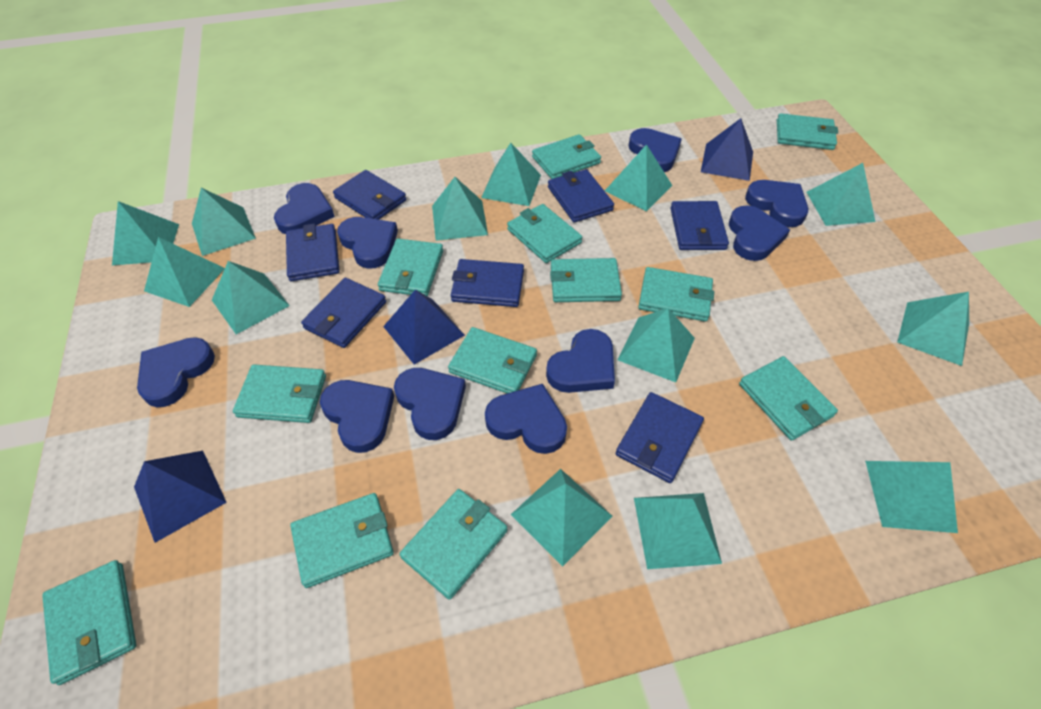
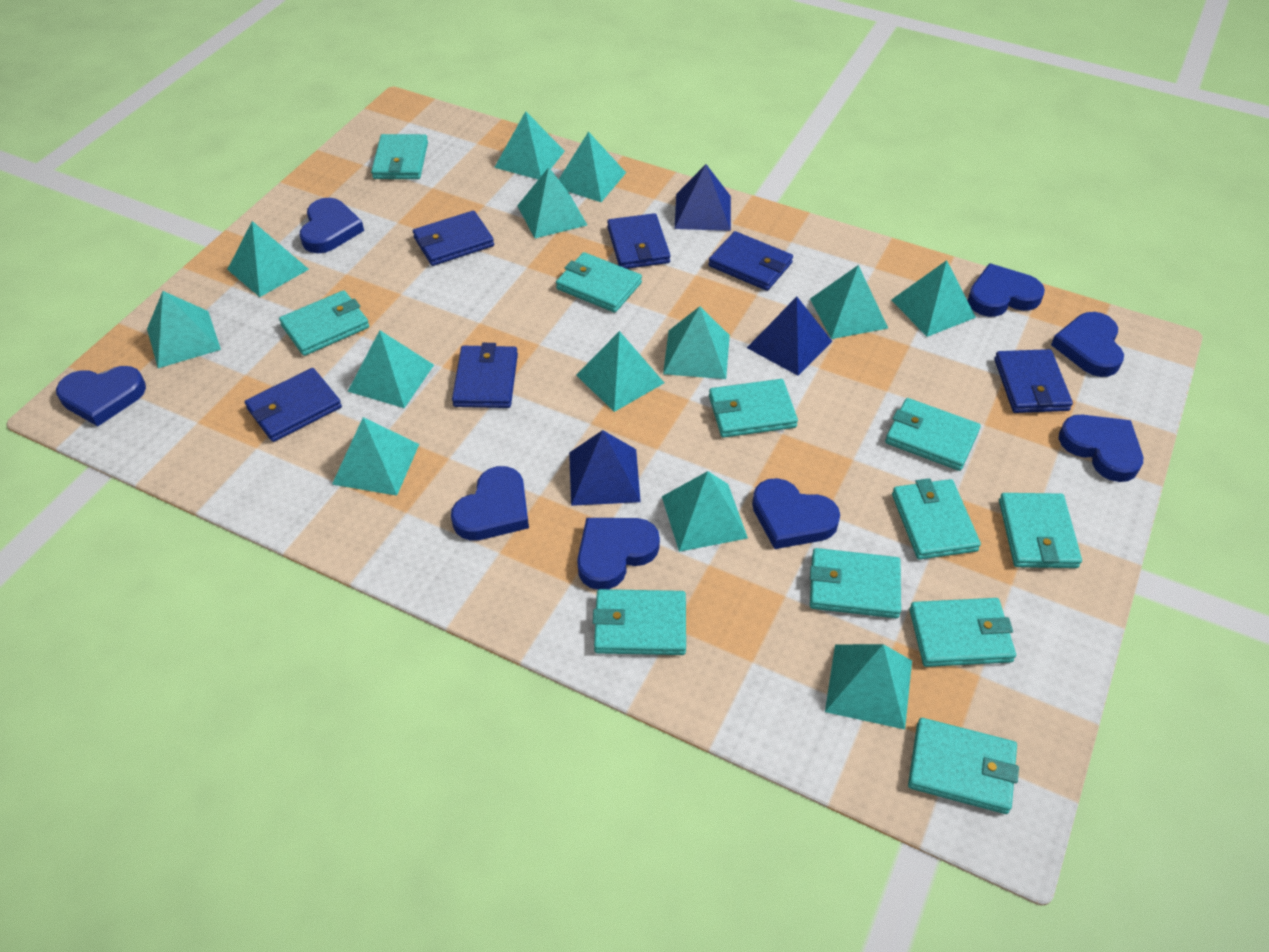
blue heart: [137,337,215,407] [274,183,335,234] [320,380,394,453] [337,217,398,269] [394,368,466,440] [485,384,567,454] [546,329,615,393] [629,128,682,172] [729,205,790,261] [745,180,809,227] = 10 -> [56,366,146,426] [300,198,364,253] [451,466,529,541] [577,518,660,590] [752,478,840,549] [968,263,1045,317] [1051,312,1124,377] [1059,415,1143,482] = 8
blue wallet: [286,223,340,282] [301,278,386,348] [333,170,406,220] [451,259,524,307] [548,169,614,223] [616,392,704,483] [671,201,729,250] = 7 -> [245,368,342,442] [413,211,494,266] [452,343,518,408] [607,213,671,269] [708,231,793,291] [994,349,1073,413] = 6
turquoise wallet: [42,560,136,685] [233,365,326,423] [290,493,394,588] [378,239,443,296] [399,489,508,600] [448,327,537,393] [507,204,582,263] [532,134,601,179] [550,258,622,302] [638,267,714,322] [739,356,838,441] [777,113,838,150] = 12 -> [279,290,369,356] [371,134,428,179] [556,252,642,313] [593,589,686,655] [709,379,798,438] [810,548,901,618] [885,398,981,471] [892,478,981,560] [908,718,1019,814] [909,598,1016,667] [999,493,1082,568] = 11

